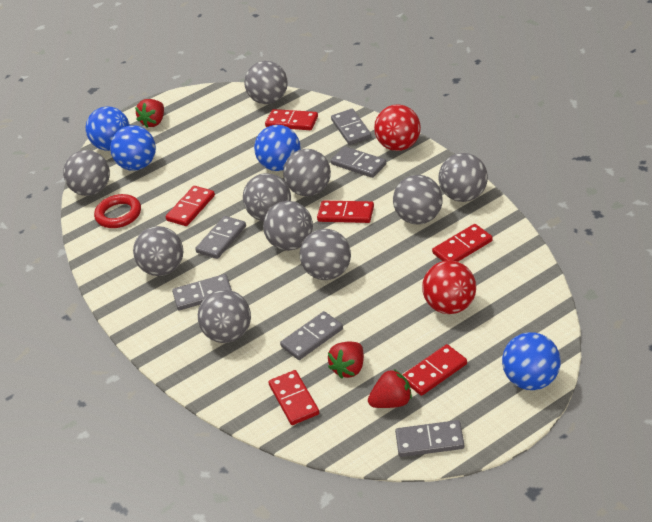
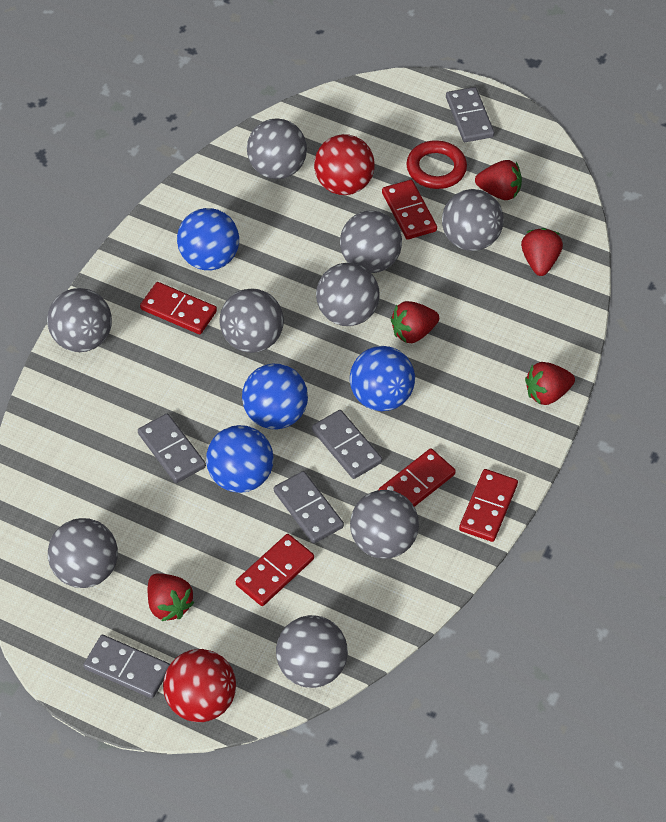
grey ball: [63,150,110,196] [133,226,183,276] [198,290,251,343] [243,173,291,221] [244,61,288,104] [263,201,313,251] [283,149,331,196] [300,229,351,280] [393,175,443,225] [438,153,488,202] = 10 -> [47,288,112,352] [48,518,118,588] [220,288,284,353] [247,118,307,179] [276,615,348,688] [316,263,380,326] [340,211,402,273] [350,490,419,559] [442,189,504,251] = 9
grey domino: [172,274,232,310] [195,216,246,259] [280,311,343,360] [331,109,372,145] [331,146,386,178] [395,420,464,457] = 6 -> [83,635,170,698] [138,413,206,483] [274,471,344,544] [312,410,382,479] [446,87,494,142] = 5
red domino: [165,186,215,226] [265,109,318,130] [268,370,319,425] [317,201,374,223] [402,344,467,396] [432,224,493,262] = 6 -> [140,282,217,334] [236,534,314,606] [378,448,456,507] [382,180,437,240] [459,469,518,542] = 5
red strawberry: [135,99,164,128] [328,342,364,379] [368,369,412,408] = 3 -> [148,573,194,621] [391,301,439,343] [475,160,522,200] [521,228,563,276] [525,362,575,405] = 5

